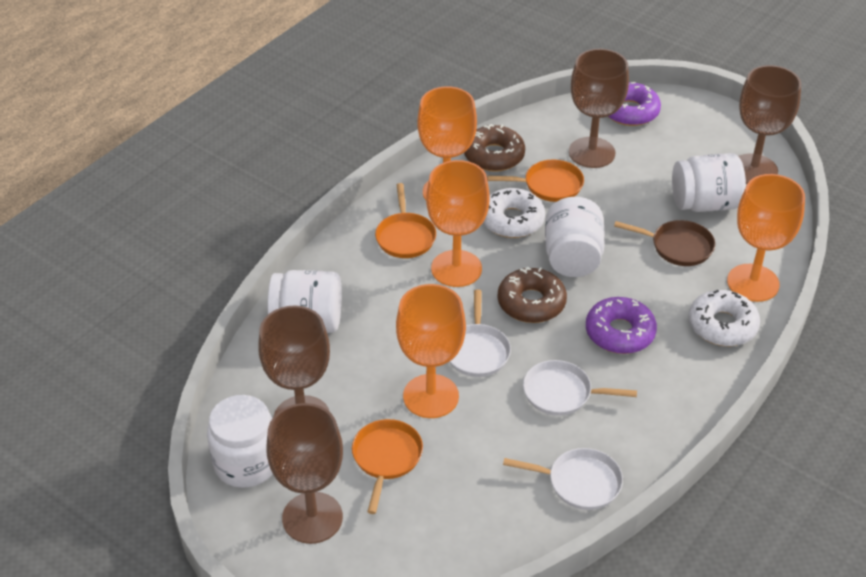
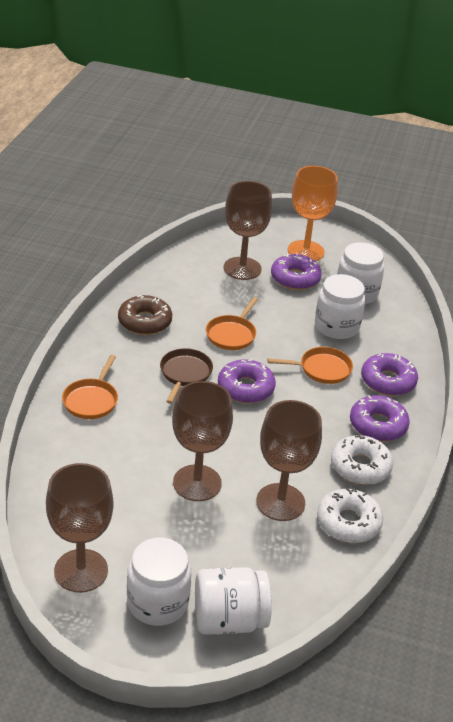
brown donut: [464,124,525,172] [498,267,567,323] = 2 -> [118,295,172,335] = 1
orange goblet: [396,284,466,418] [418,86,477,200] [426,160,490,287] [727,174,805,302] = 4 -> [288,166,338,261] = 1
purple donut: [586,297,657,354] [608,82,661,126] = 2 -> [218,359,276,403] [271,253,322,290] [350,395,410,441] [361,353,418,396] = 4
white pan: [449,289,511,377] [503,448,623,510] [523,360,637,416] = 3 -> none = 0

